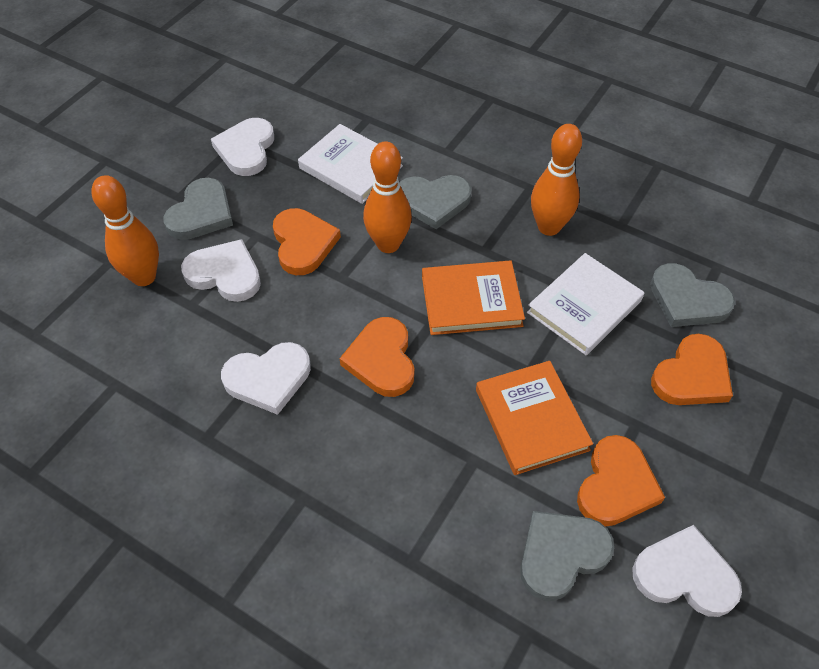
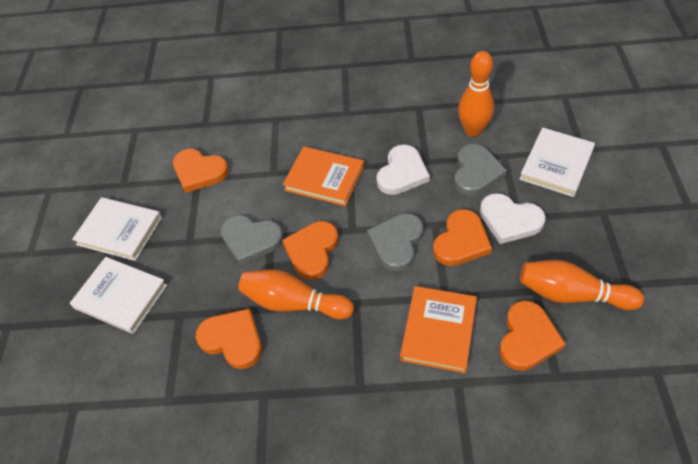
grey heart: [164,178,233,240] [400,175,472,229] [520,511,614,601] [650,263,735,327] = 4 -> [221,215,284,265] [367,213,423,272] [454,144,507,196] = 3
orange heart: [273,208,341,275] [340,317,414,397] [577,435,665,527] [651,334,733,405] = 4 -> [173,149,229,193] [196,308,262,369] [282,221,338,280] [433,209,492,266] [499,301,566,371] = 5
white book: [298,124,403,204] [527,253,644,355] = 2 -> [70,257,167,334] [72,197,162,261] [519,127,595,197] = 3
white heart: [181,239,261,302] [211,118,274,176] [221,342,311,415] [632,525,742,617] = 4 -> [376,144,430,195] [480,193,546,244] = 2

